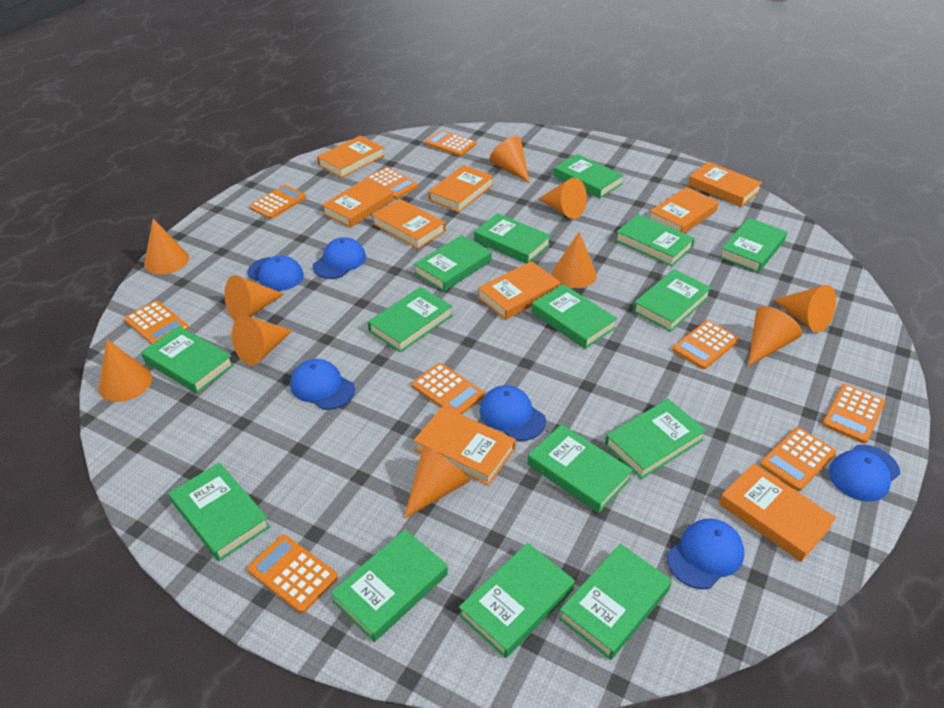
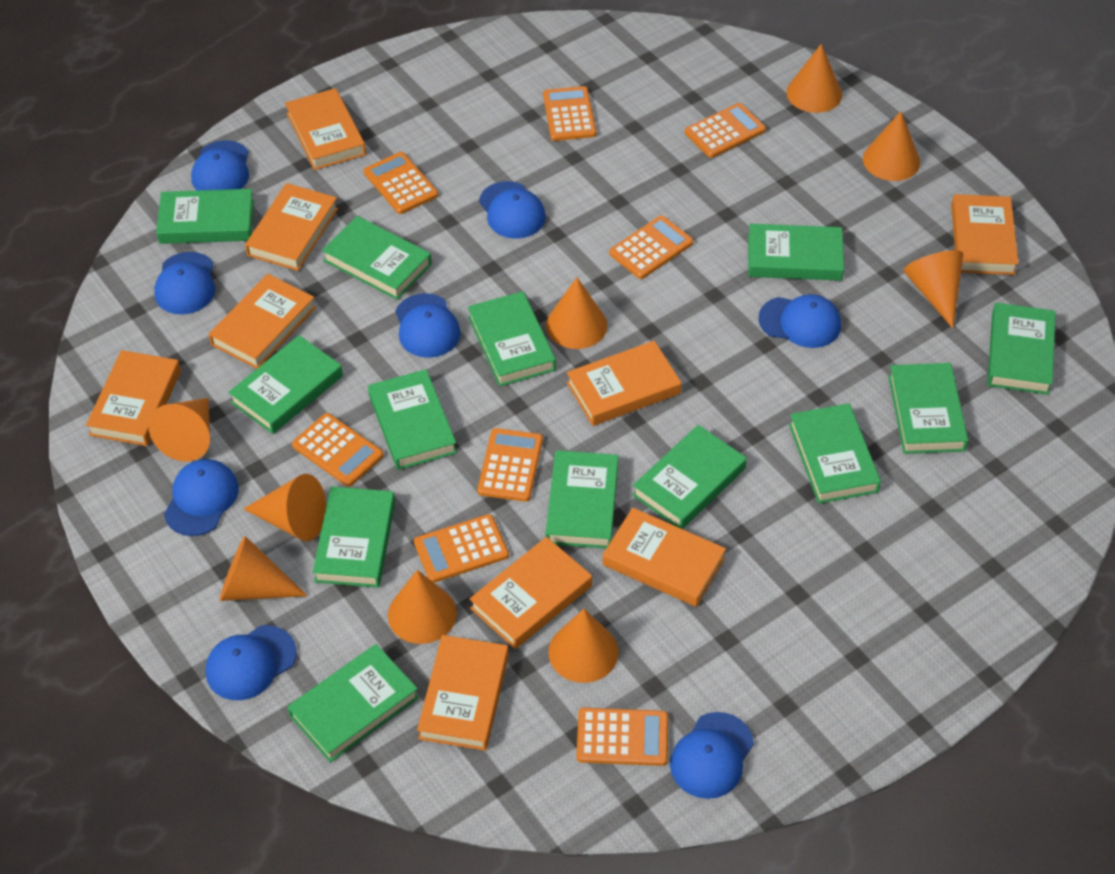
blue cap: [247,256,304,291] [290,359,355,410] [313,237,366,279] [480,385,546,441] [667,519,744,589] [829,445,900,502] = 6 -> [154,252,215,315] [164,459,239,536] [191,140,249,191] [205,625,297,700] [395,293,461,358] [479,181,546,239] [670,712,754,799] [759,294,841,348] = 8
green book: [141,326,234,394] [169,463,270,561] [330,529,448,642] [368,287,453,352] [414,235,492,292] [459,543,575,658] [474,213,551,264] [527,424,633,513] [531,284,617,349] [554,154,624,199] [559,544,672,660] [605,399,707,479] [615,214,695,266] [633,269,712,332] [719,218,787,273] = 15 -> [156,189,254,244] [228,335,343,434] [287,644,419,763] [313,487,395,588] [322,216,432,300] [368,369,457,470] [468,291,556,387] [546,450,618,549] [633,425,747,529] [748,224,844,281] [789,403,881,504] [888,363,968,454] [987,303,1056,395] = 13
orange calculator: [124,301,189,344] [247,535,338,613] [249,185,307,219] [365,167,418,198] [412,363,485,415] [425,130,476,156] [672,320,739,369] [760,427,836,491] [822,384,885,443] = 9 -> [292,413,384,487] [364,152,438,214] [414,514,509,583] [477,428,543,502] [543,86,597,141] [577,708,668,766] [609,215,693,279] [685,103,766,158] = 8
orange cone: [98,339,152,402] [144,219,189,274] [224,275,284,321] [232,316,293,365] [404,445,470,519] [490,136,530,183] [538,178,587,219] [552,232,597,288] [748,306,802,366] [774,285,836,332] = 10 -> [148,398,210,461] [220,536,308,601] [244,474,326,541] [388,570,457,644] [546,278,607,349] [548,609,618,683] [786,44,842,113] [863,111,920,181] [904,250,964,329] = 9

